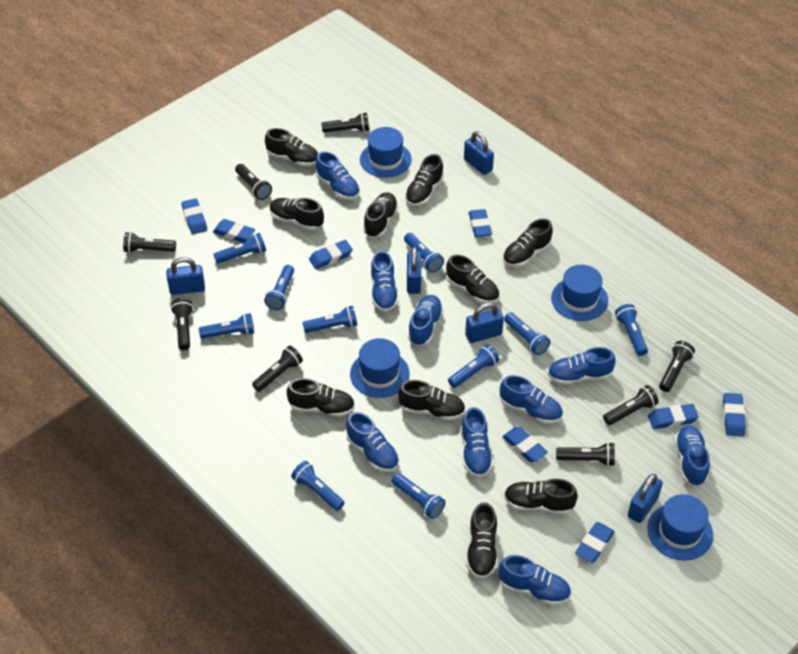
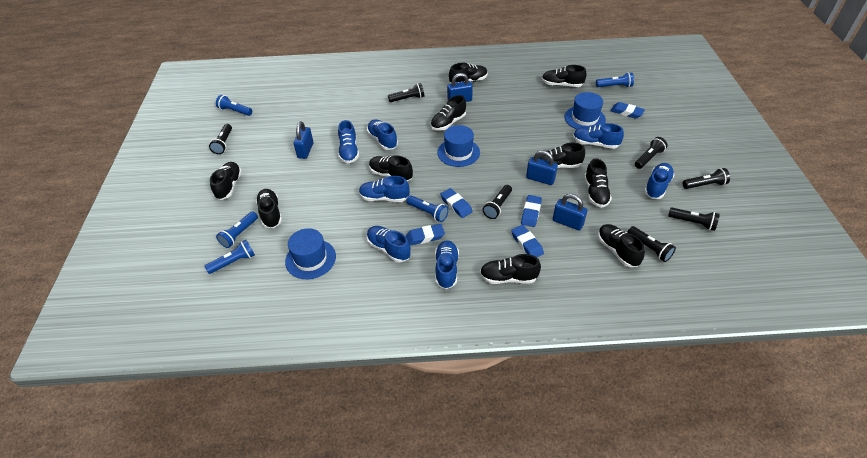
black flashlight: [123,232,176,253] [171,298,193,350] [235,164,272,200] [252,346,303,392] [322,112,369,132] [556,442,615,466] [603,385,658,425] [659,341,695,392] = 8 -> [209,124,232,154] [388,83,424,102] [483,185,512,219] [627,226,676,262] [635,137,668,169] [668,208,720,231] [683,168,730,189] = 7
blue eraser: [181,198,207,234] [213,219,255,243] [309,240,353,269] [469,209,492,237] [502,427,548,462] [575,522,615,563] [648,404,699,429] [723,393,746,436] = 8 -> [406,224,445,246] [440,188,473,218] [511,225,544,257] [521,195,542,227] [611,102,645,119] = 5
blue flashlight: [199,313,254,338] [213,233,266,263] [264,265,294,310] [291,461,345,511] [302,306,357,333] [391,473,445,519] [404,233,444,273] [448,344,499,388] [504,313,550,355] [615,304,648,356] = 10 -> [205,240,255,274] [216,95,252,116] [216,211,258,248] [406,196,449,222] [596,72,634,87] = 5
blue hat: [350,338,410,398] [360,127,412,178] [551,265,608,321] [647,494,713,561] = 4 -> [285,228,336,279] [437,125,480,167] [565,92,606,129] = 3
blue padlock: [166,257,205,295] [407,247,421,294] [464,131,494,175] [465,303,504,343] [628,474,663,523] = 5 -> [294,121,313,159] [447,73,473,102] [526,150,558,185] [553,194,587,231] = 4
blue shoe: [316,151,360,200] [346,412,399,472] [371,250,399,312] [408,295,443,346] [461,407,493,478] [498,555,571,606] [500,375,563,424] [548,347,615,385] [674,425,710,486] = 9 -> [338,120,359,164] [359,176,410,202] [367,119,398,150] [367,226,411,262] [435,240,459,289] [573,123,624,149] [644,163,674,199] = 7

